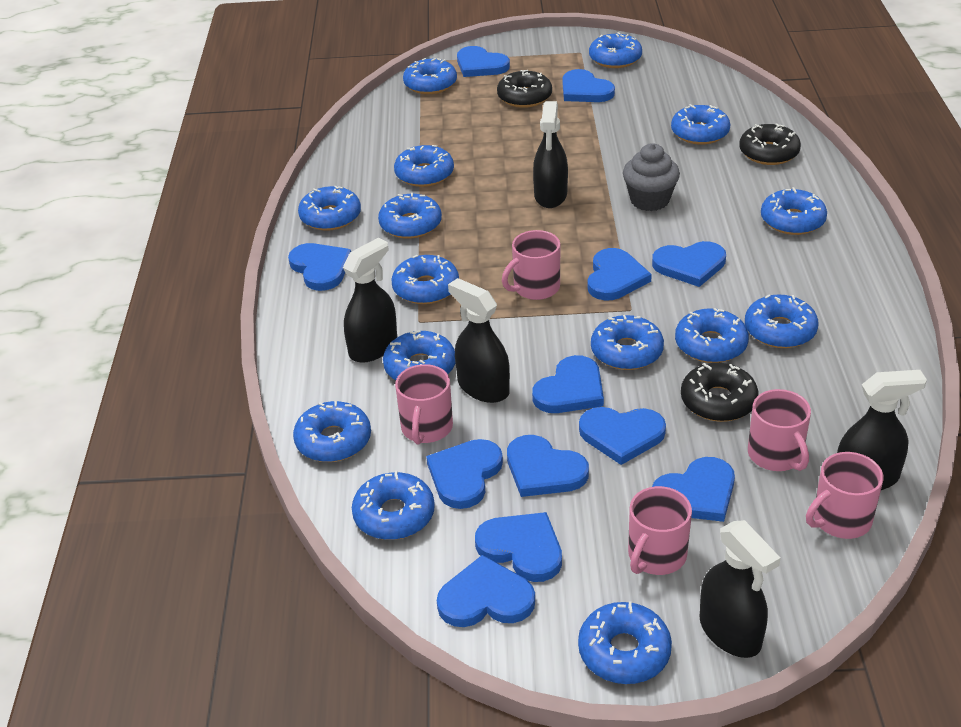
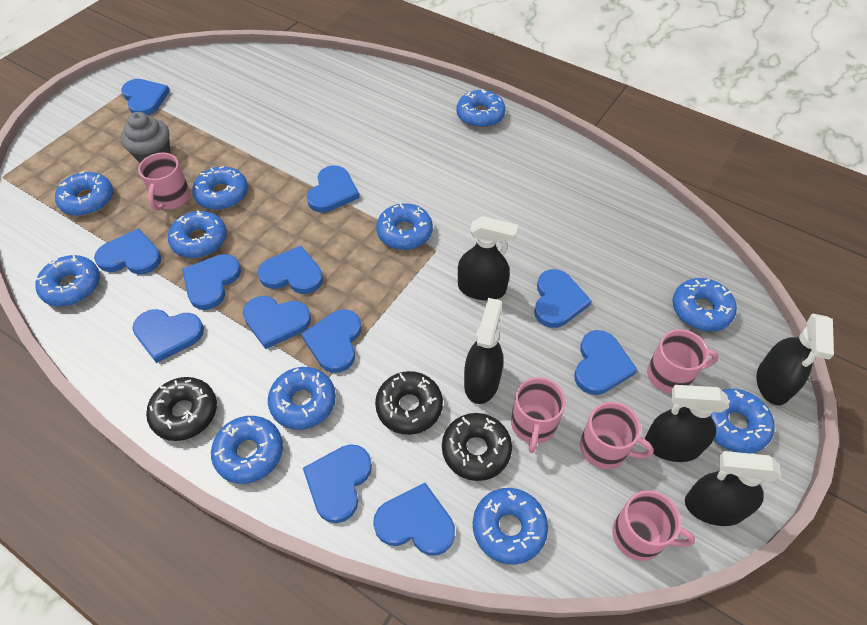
blue donut: [293,401,371,462] [298,185,361,231] [352,471,435,540] [378,193,442,239] [383,330,455,380] [392,255,459,304] [394,145,454,187] [403,58,457,94] [578,602,672,684] [589,32,642,68] [591,315,664,370] [671,104,730,145] [675,308,749,363] [745,295,819,348] [761,187,827,235] = 15 -> [35,255,100,307] [55,171,113,216] [168,210,227,258] [192,166,248,210] [211,416,283,484] [268,367,336,430] [376,203,433,250] [456,89,506,128] [473,488,548,565] [673,278,737,332] [710,389,775,454] = 11

